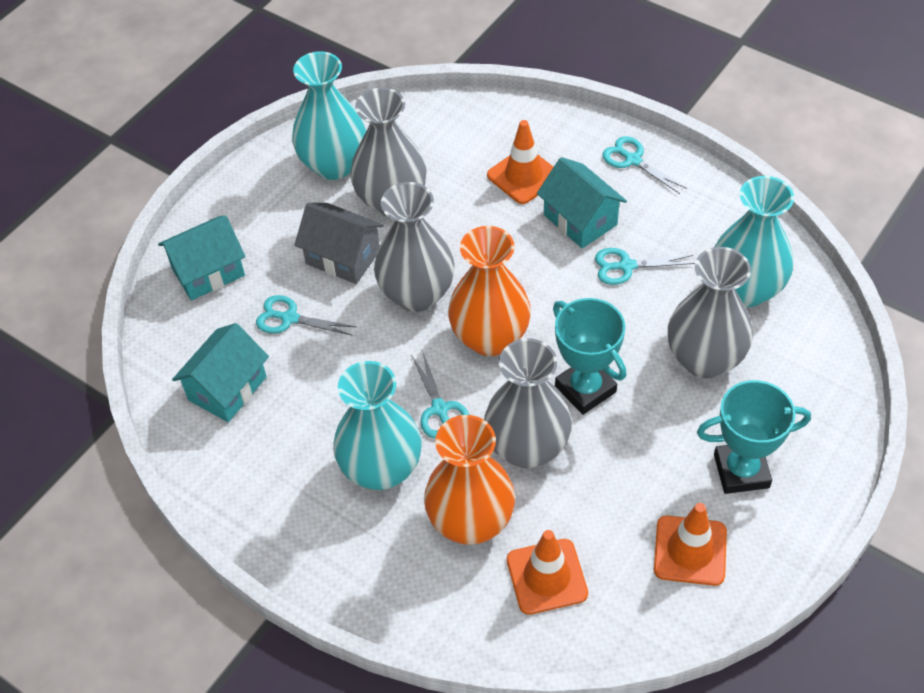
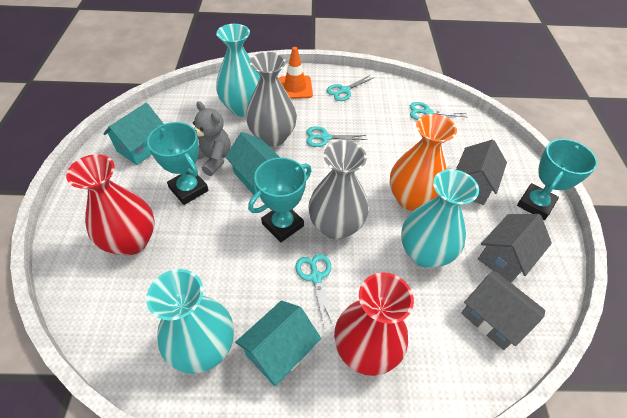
grey house: [294,203,384,284] = 1 -> [456,140,507,205] [461,271,545,350] [478,214,552,283] = 3
grey teddy bear: none = 0 -> [193,101,230,176] = 1
grey vase: [350,88,427,217] [374,182,455,312] [484,338,572,468] [668,247,753,378] = 4 -> [246,52,297,147] [308,141,369,240] = 2
orange traffic cone: [487,120,553,204] [507,530,588,615] [654,503,727,586] = 3 -> [278,47,313,99] = 1
orange vase: [424,415,515,545] [448,226,531,356] = 2 -> [390,114,457,211] = 1
red vase: none = 0 -> [66,154,155,255] [334,273,414,376] = 2
turquoise trophy: [553,298,627,415] [697,380,811,494] = 2 -> [147,122,209,205] [248,158,311,242] [517,139,597,220] = 3

